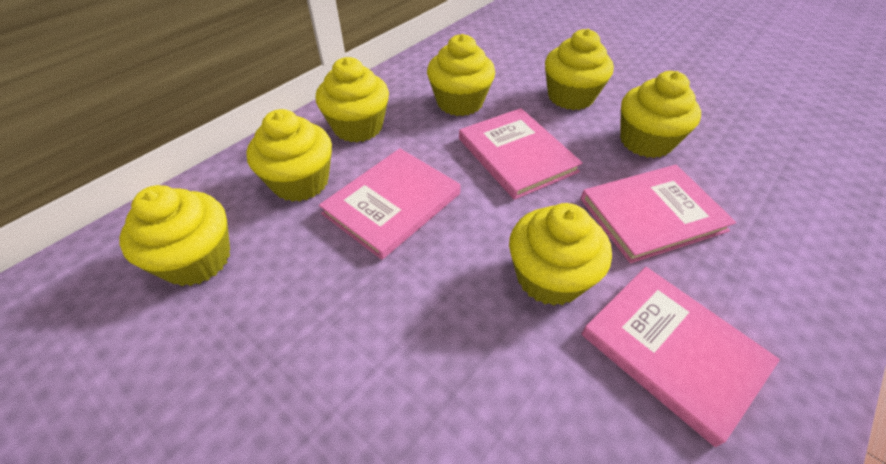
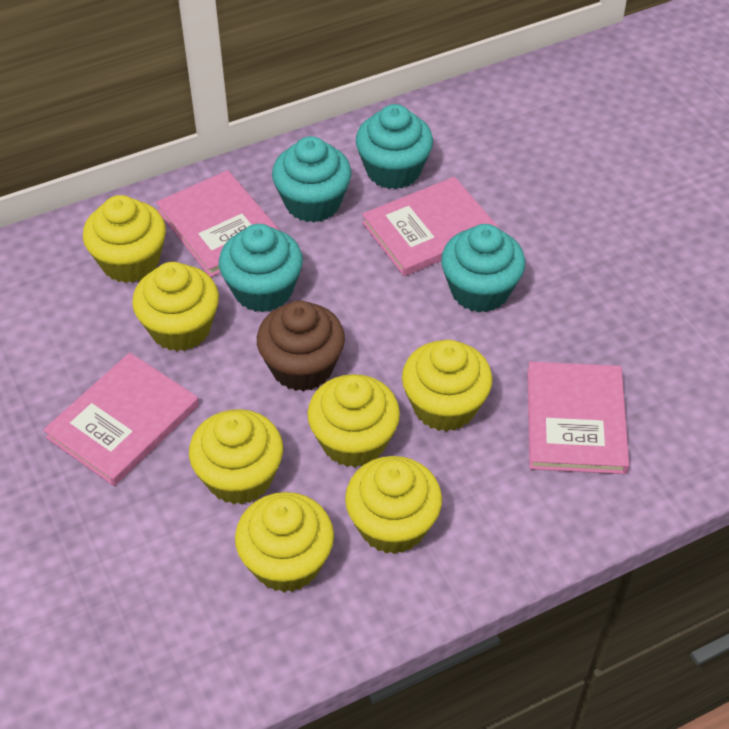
brown cupcake: none = 0 -> [257,300,345,391] = 1
turquoise cupcake: none = 0 -> [219,224,303,312] [272,136,351,223] [356,104,433,189] [441,224,525,313] = 4

